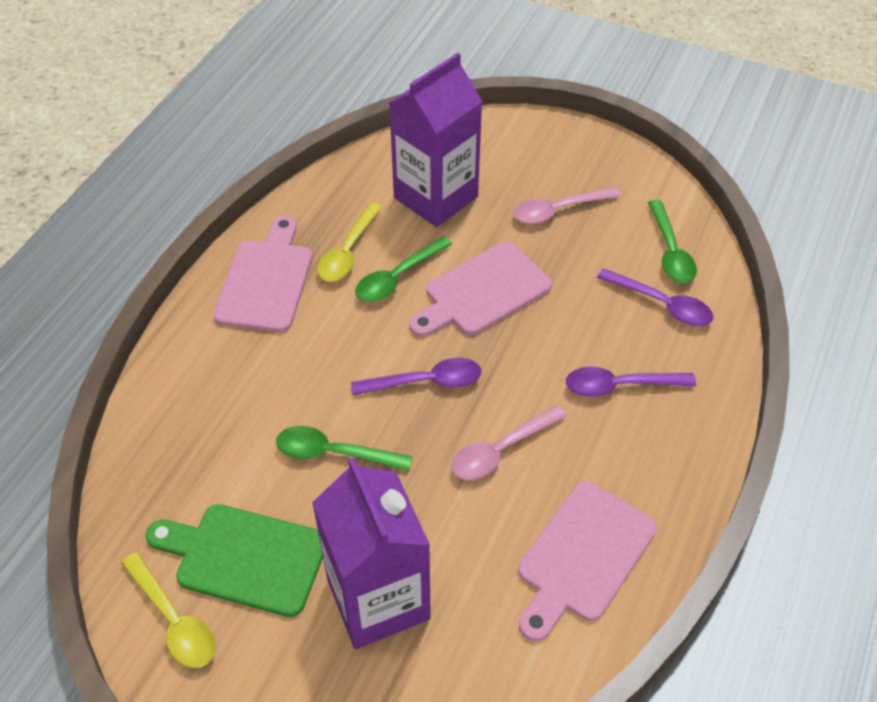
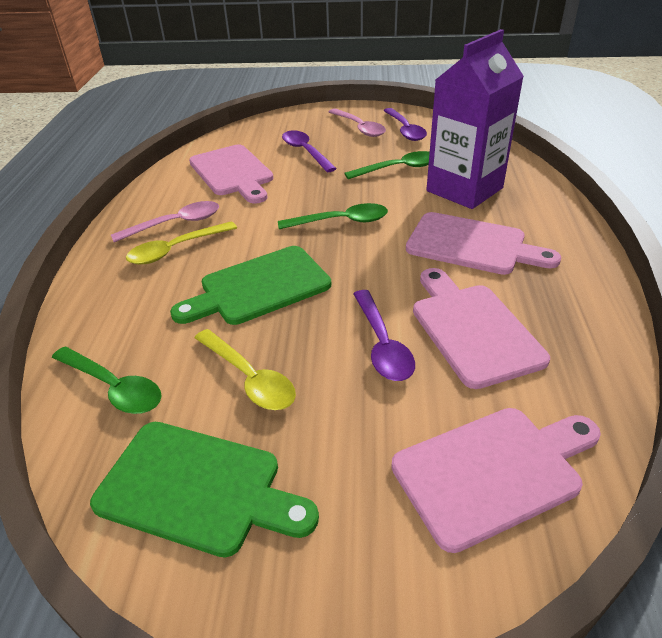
green cutting board: [146,504,323,617] = 1 -> [90,422,319,558] [170,246,331,325] = 2
pink cutting board: [213,216,313,332] [409,242,552,337] [518,481,657,642] = 3 -> [189,145,273,203] [391,408,601,553] [406,212,561,275] [413,268,550,389] = 4
purple carton: [312,457,431,649] [389,53,483,227] = 2 -> [426,29,524,209] = 1

